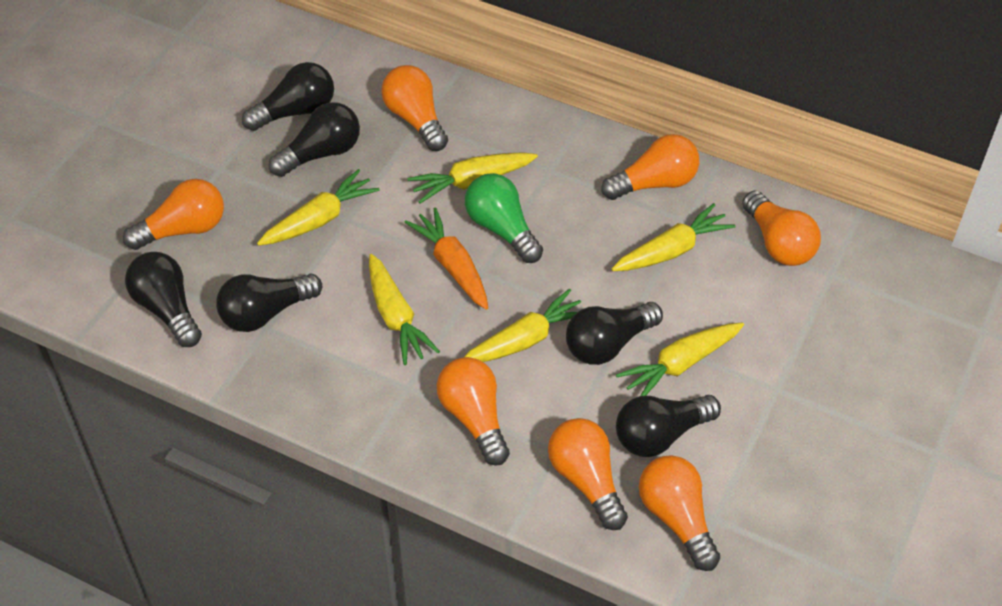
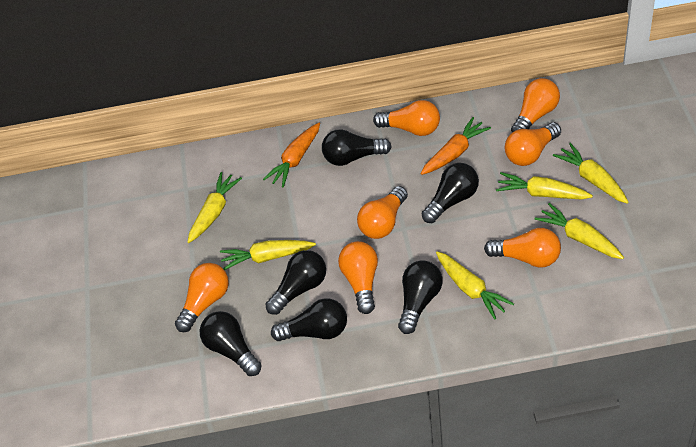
green light bulb: [465,173,543,263] = 1 -> none = 0
orange carrot: [404,207,488,310] = 1 -> [263,123,320,187] [420,117,491,175] = 2

